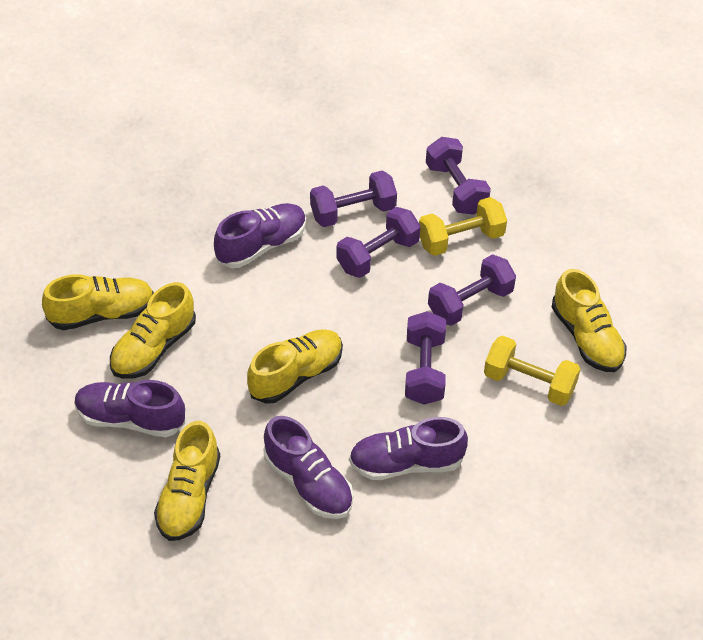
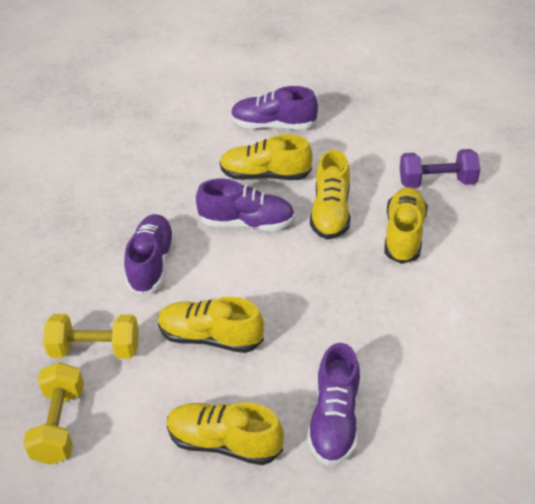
purple dumbbell: [310,170,397,227] [336,207,421,278] [405,311,446,405] [426,137,491,215] [428,254,516,326] = 5 -> [400,149,480,188] = 1

